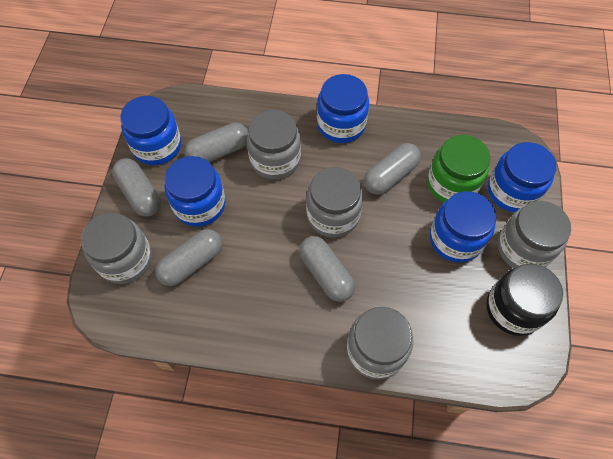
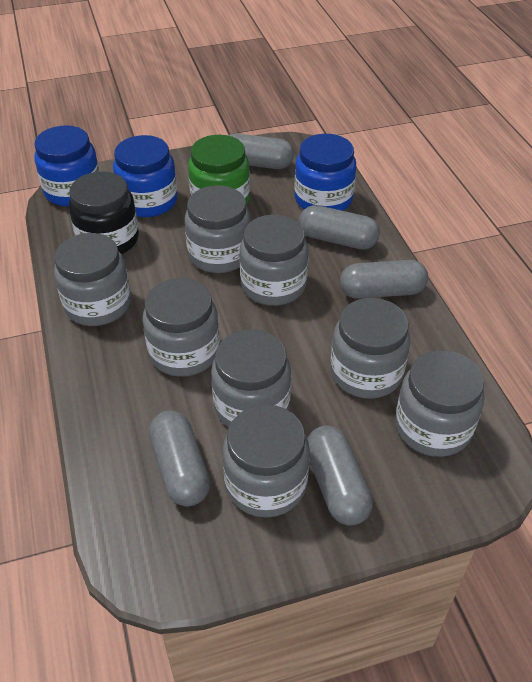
blue jar: [120,96,181,165] [165,156,225,227] [317,74,369,143] [430,191,496,263] [488,142,556,212] = 5 -> [34,125,100,206] [113,135,178,217] [294,134,356,211] = 3
grey jar: [81,212,152,284] [247,110,301,180] [306,167,363,238] [347,307,413,379] [498,201,571,268] = 5 -> [54,233,131,326] [142,278,219,377] [185,185,251,273] [211,329,291,427] [223,404,310,518] [240,215,308,306] [330,298,410,399] [395,350,485,457] = 8

